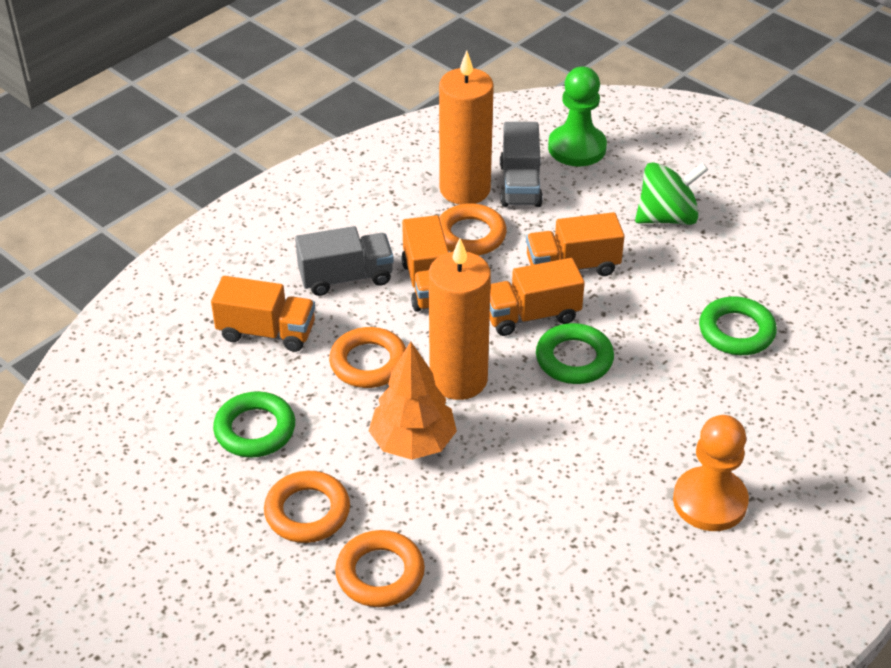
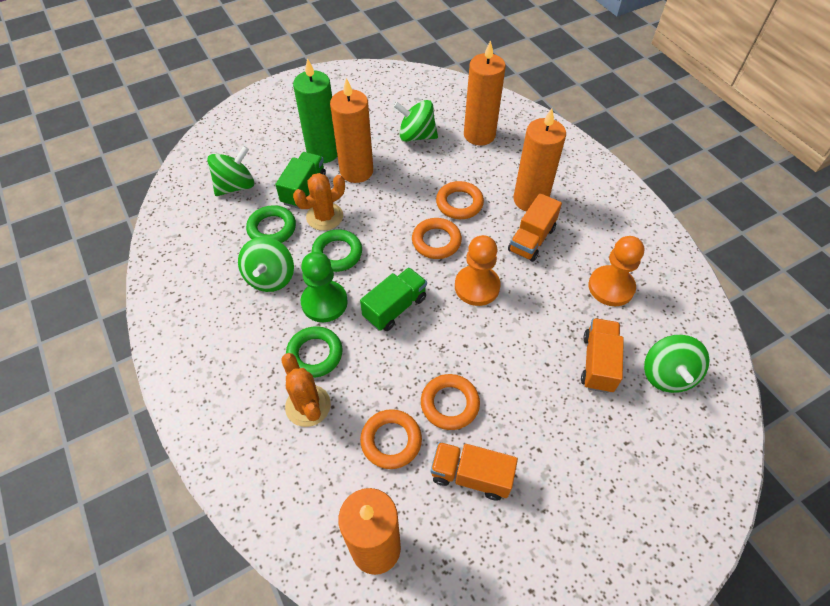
green candle: none = 0 -> [293,58,337,163] = 1
green spinning top: [635,162,708,225] = 1 -> [207,146,254,196] [238,237,294,292] [394,100,438,142] [644,335,710,393] = 4
green truck: none = 0 -> [275,152,326,209] [360,267,427,331] = 2
grey truck: [295,226,394,296] [500,122,543,207] = 2 -> none = 0
orange cactus: none = 0 -> [281,353,331,427] [293,173,345,231] = 2
orange candle: [429,238,491,400] [439,51,494,205] = 2 -> [330,78,373,183] [338,488,401,575] [464,40,506,146] [513,108,566,212] = 4
orange pawn: [673,415,749,531] = 1 -> [455,235,501,306] [588,236,644,306] = 2
orange tree: [369,342,457,460] = 1 -> none = 0
orange truck: [211,276,315,352] [401,215,449,312] [490,258,585,336] [526,212,625,276] = 4 -> [431,442,518,500] [508,193,562,262] [581,318,624,393] = 3

